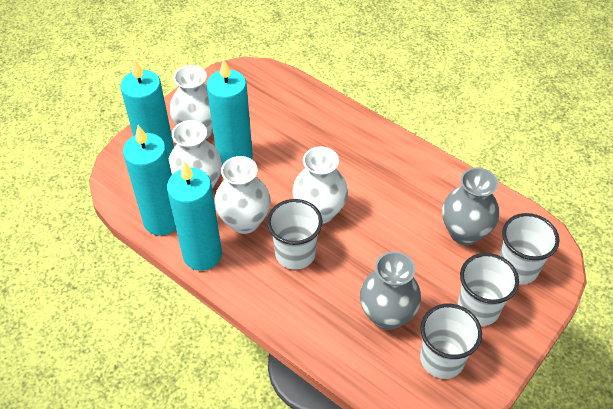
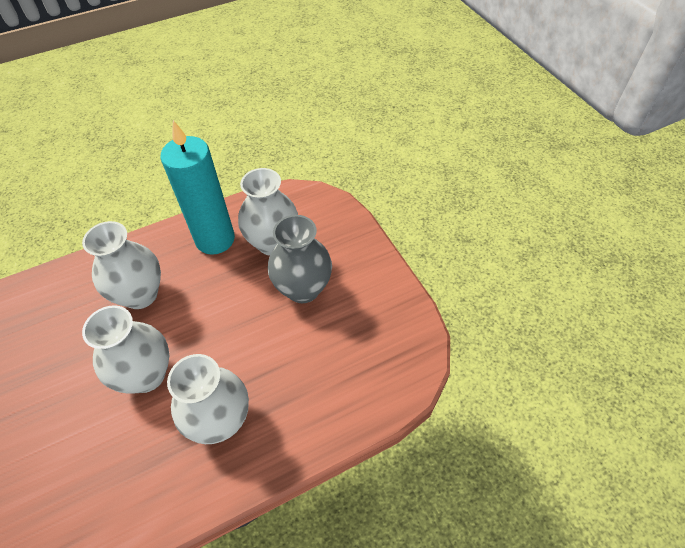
grey vase: [360,251,421,330] [442,167,499,245] = 2 -> [268,215,332,303] = 1
turquoise candle: [120,59,174,159] [123,125,176,236] [167,161,222,271] [206,59,253,165] = 4 -> [160,120,235,255] = 1
white cup: [267,199,323,270] [420,304,482,379] [458,253,519,326] [499,213,560,284] = 4 -> none = 0

